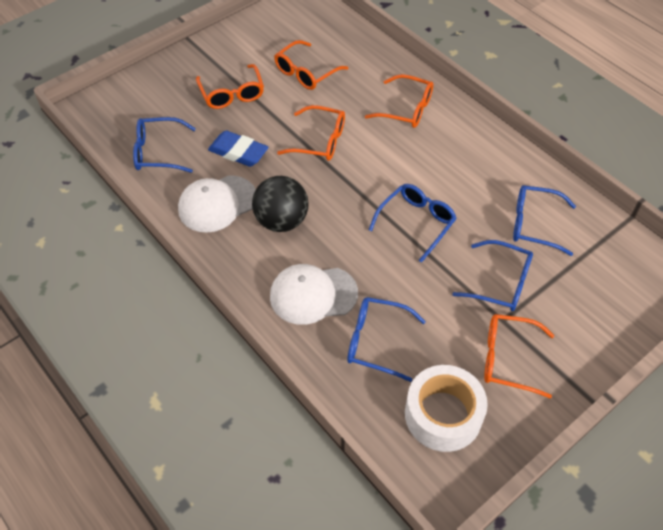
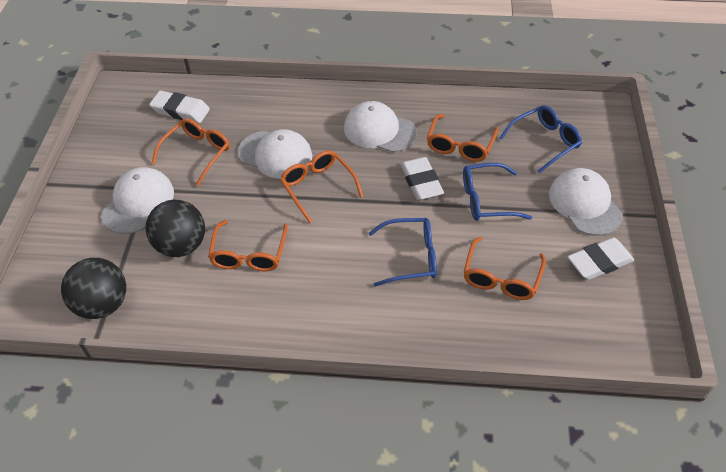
black ball: [252,176,309,232] = 1 -> [61,258,126,319] [146,200,205,257] = 2
blue eraser: [208,131,269,167] = 1 -> none = 0
blue glasses: [133,117,196,173] [347,297,426,382] [369,184,457,263] [452,240,533,311] [513,185,576,256] = 5 -> [369,218,437,287] [463,163,532,221] [500,105,582,173] = 3
white cap: [178,175,256,233] [270,264,358,325] = 2 -> [101,167,174,234] [238,129,312,179] [344,101,417,152] [549,168,623,236] = 4
white eraser: none = 0 -> [149,91,210,123] [400,157,444,200] [568,238,634,280] = 3
white tape: [405,365,488,452] = 1 -> none = 0

